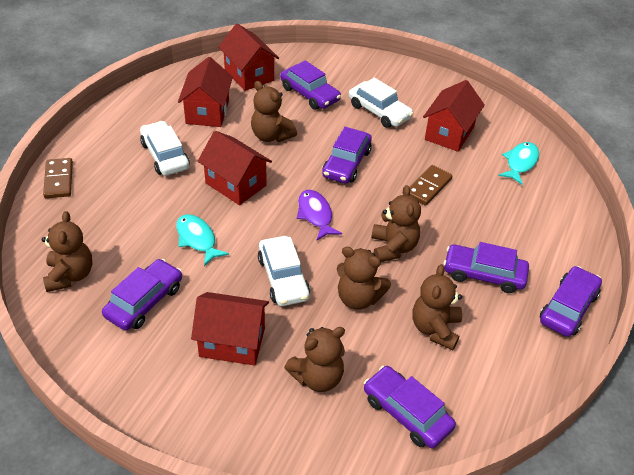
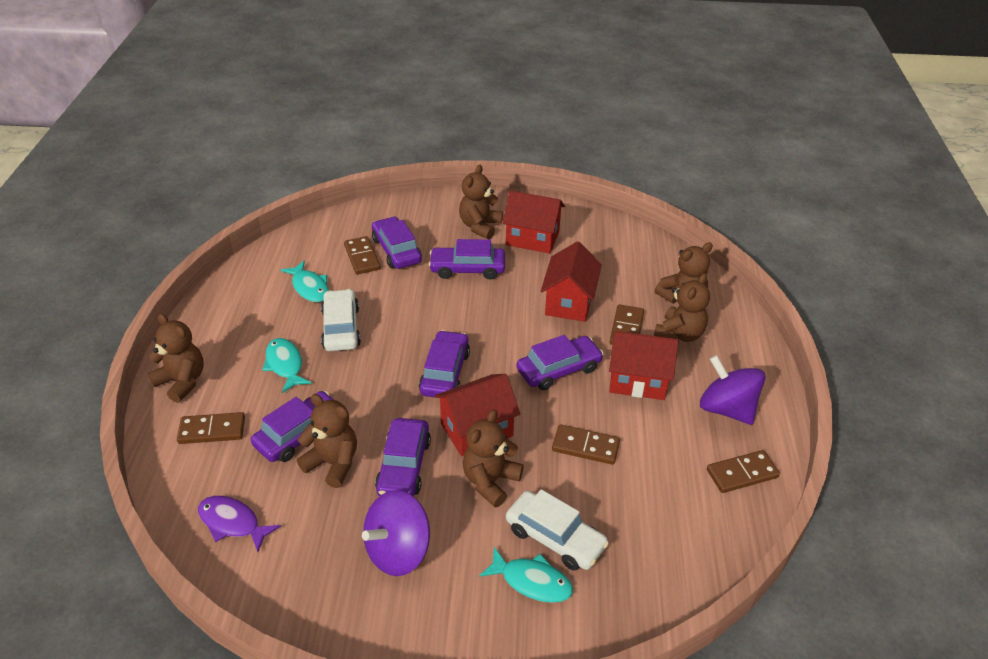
brown domino: [43,158,73,198] [409,165,452,206] = 2 -> [177,412,245,444] [344,236,381,274] [552,424,620,465] [610,304,644,345] [707,450,780,493] = 5
purple spinning top: none = 0 -> [362,490,430,576] [700,355,766,425] = 2
red house: [178,57,233,127] [191,292,269,366] [198,131,272,205] [218,23,279,91] [423,80,485,152] = 5 -> [434,374,520,456] [502,190,565,254] [541,241,602,322] [609,331,679,400] = 4
turquoise fish: [176,214,229,266] [498,142,539,185] = 2 -> [262,338,312,393] [281,261,329,302] [479,547,573,603] = 3
white car: [140,121,190,176] [258,236,310,306] [349,78,414,128] = 3 -> [321,289,361,351] [506,489,609,571] = 2

